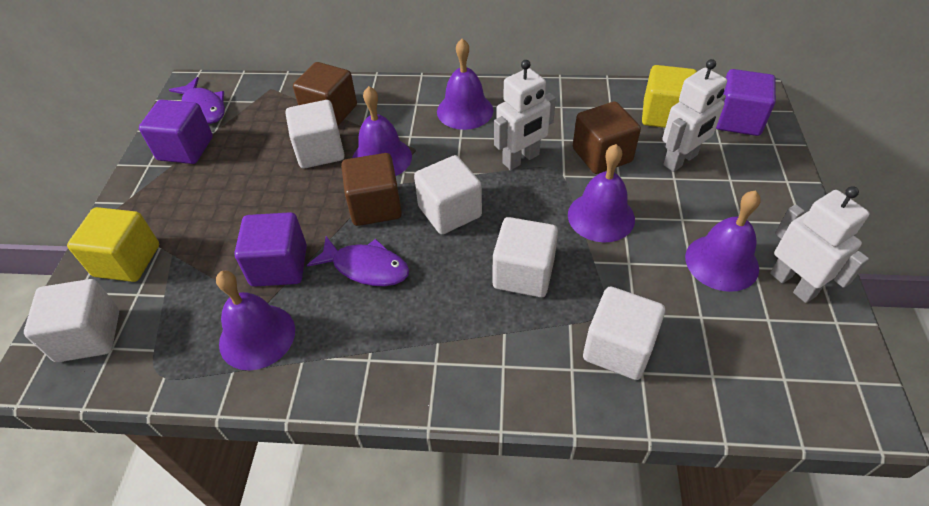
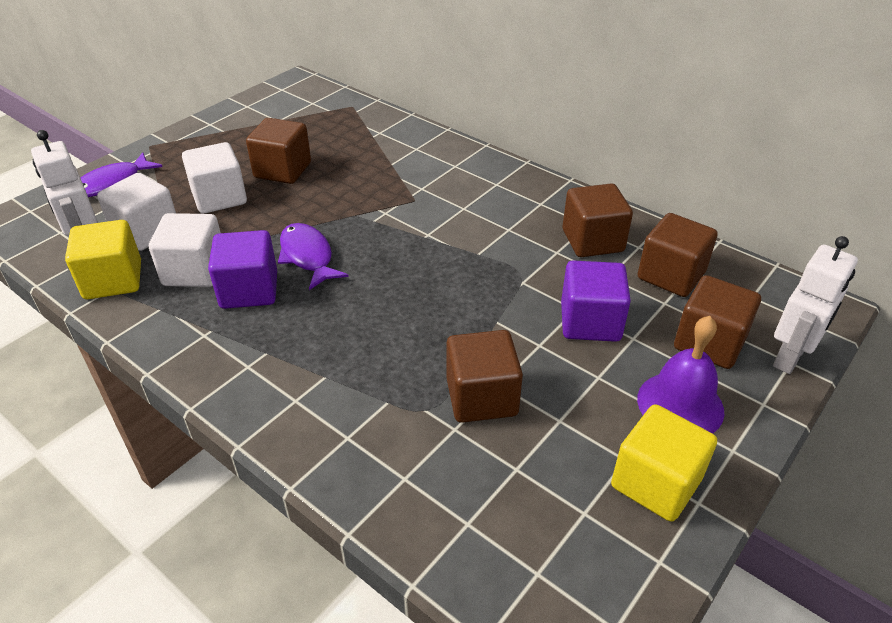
brown cube: [293,62,357,126] [341,153,402,226] [573,102,641,174] = 3 -> [246,118,311,184] [446,330,523,423] [563,183,633,257] [638,213,718,297] [674,275,761,369] = 5
purple bell: [216,271,295,370] [352,86,412,176] [437,38,493,130] [568,144,635,242] [685,191,760,292] = 5 -> [637,316,724,433] = 1
purple cube: [139,100,213,164] [234,212,307,287] [716,69,776,136] = 3 -> [208,230,277,309] [561,260,631,342] = 2
white cube: [24,279,119,362] [285,100,345,168] [414,155,482,234] [493,217,558,297] [583,287,665,380] = 5 -> [97,173,176,251] [149,213,221,287] [182,142,247,214] = 3
white robot: [494,60,556,170] [662,59,727,172] [770,186,870,303] = 3 -> [31,130,98,235] [773,236,858,374] = 2

